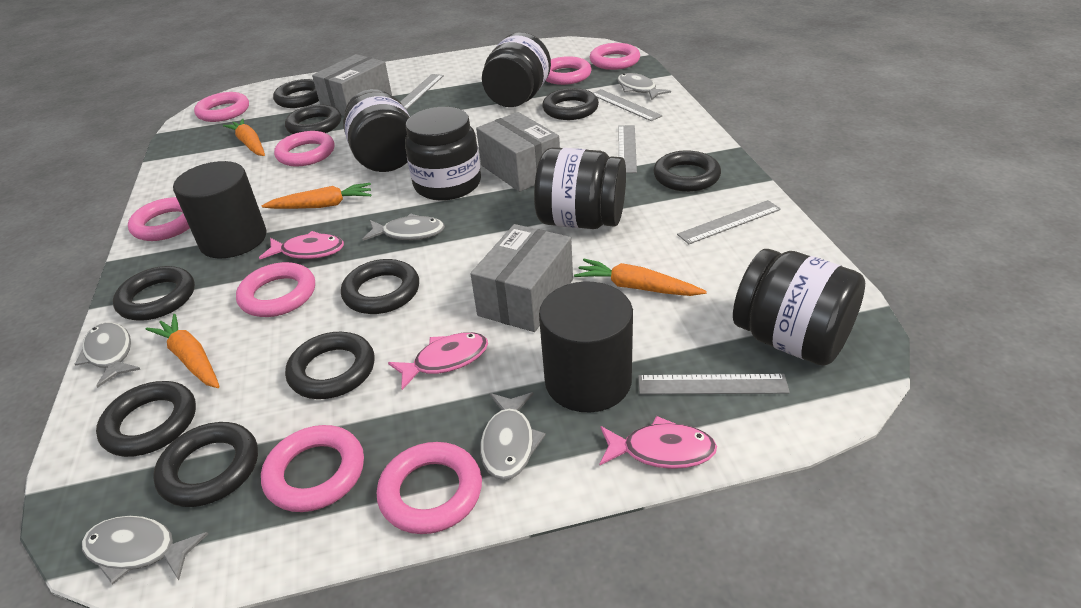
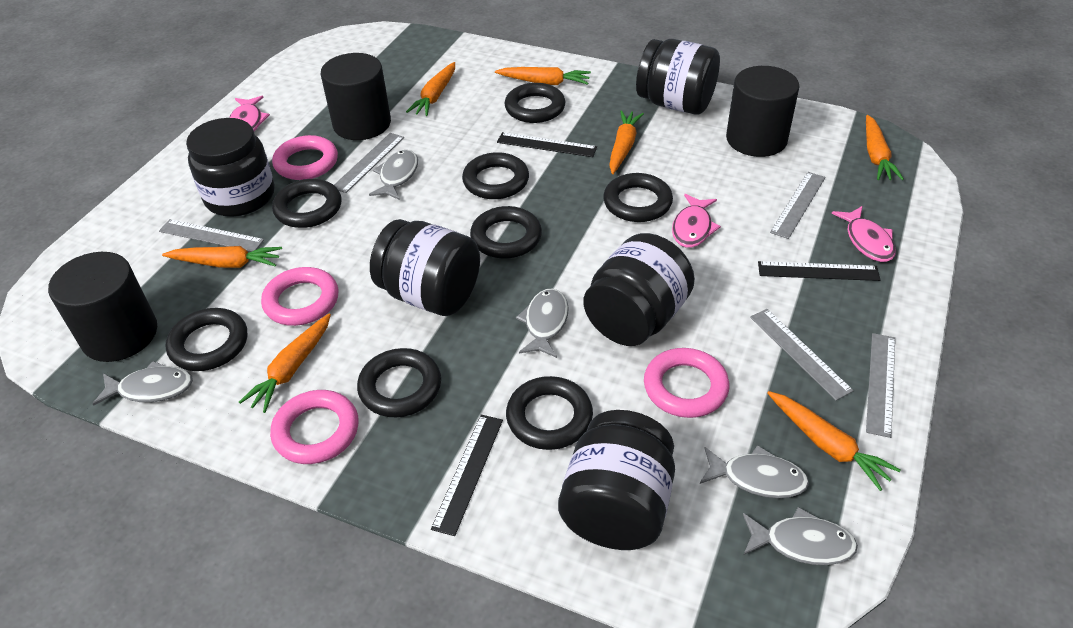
black cylinder: [173,161,267,258] [539,282,633,412] = 2 -> [48,252,157,362] [321,53,391,140] [726,66,800,157] = 3
black ring: [96,381,196,457] [113,266,195,321] [153,422,258,507] [273,79,319,108] [285,105,341,134] [285,332,374,399] [341,259,419,314] [542,88,599,120] [653,150,721,192] = 9 -> [166,308,247,371] [272,179,341,228] [357,348,441,417] [462,152,529,199] [470,206,542,259] [505,83,565,123] [506,376,593,450] [603,173,673,222] = 8
black ruler: none = 0 -> [431,415,503,536] [497,132,597,157] [758,261,880,281] = 3
grey box: [312,54,392,116] [470,224,573,332] [476,112,560,192] = 3 -> none = 0
orange carrot: [145,314,220,388] [223,119,265,156] [262,183,372,209] [574,259,707,296] = 4 -> [162,246,282,268] [239,313,331,413] [406,62,455,116] [495,67,591,85] [609,110,644,174] [767,391,901,491] [866,115,904,180] = 7
pink ring: [128,197,190,241] [194,92,249,122] [236,262,315,317] [261,425,364,512] [274,131,334,166] [377,442,482,534] [546,56,592,85] [590,43,640,70] = 8 -> [261,267,338,326] [270,390,359,464] [272,135,338,180] [644,348,730,418] = 4

